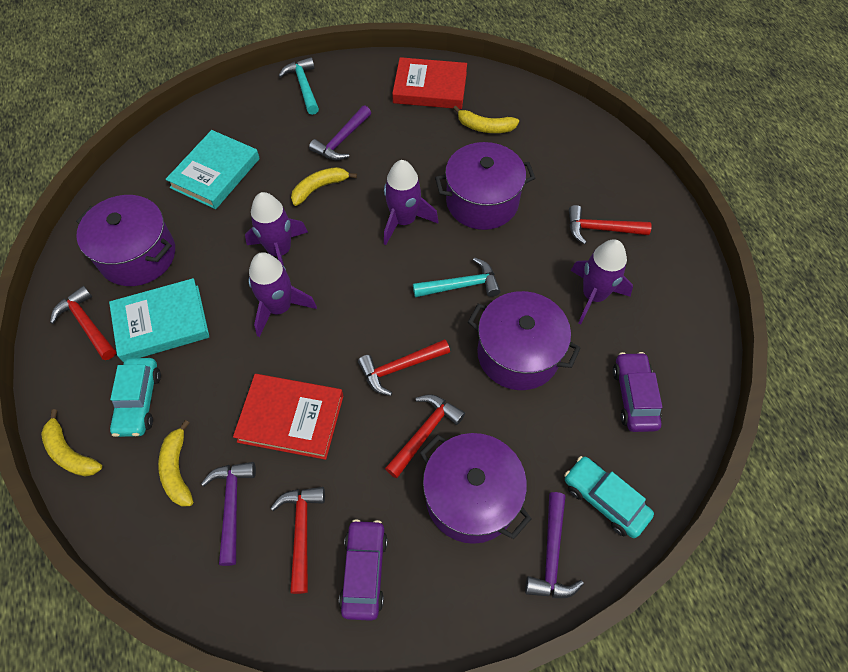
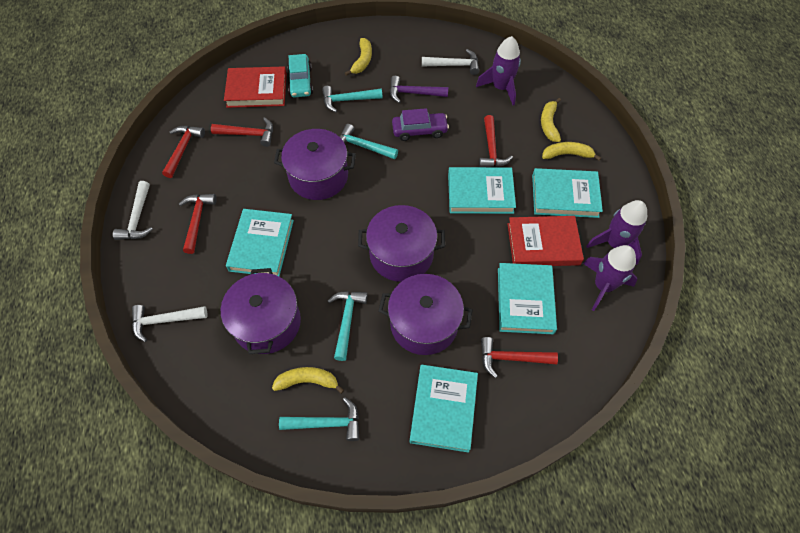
purple car: [339,519,388,621] [613,352,662,432] = 2 -> [392,108,449,141] = 1
purple hammer: [201,462,256,566] [309,105,371,160] [525,492,584,598] = 3 -> [390,76,448,103] = 1
purple rocket: [245,192,308,266] [248,252,317,337] [384,160,439,245] [571,239,633,324] = 4 -> [476,36,521,105] [583,245,637,311] [586,200,647,265] = 3
turquoise book: [109,278,209,362] [166,130,260,209] = 2 -> [226,209,294,276] [410,365,478,453] [448,167,516,214] [498,263,557,334] [532,168,603,218] = 5
turquoise car: [110,358,161,437] [565,456,654,538] = 2 -> [287,54,313,98] = 1
turquoise hammer: [279,57,319,115] [413,257,501,297] = 2 -> [279,397,359,441] [322,86,383,112] [328,291,368,361] [340,124,398,159] = 4
white hammer: none = 0 -> [113,181,153,240] [132,305,207,342] [422,49,479,75] = 3

